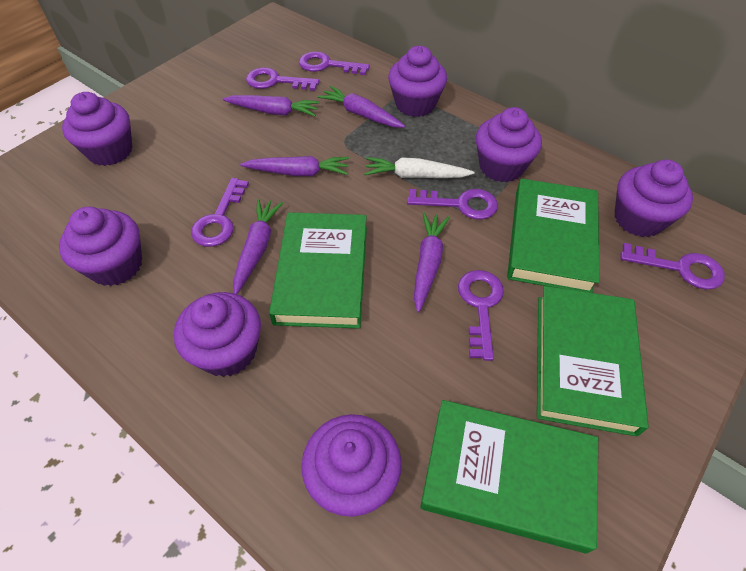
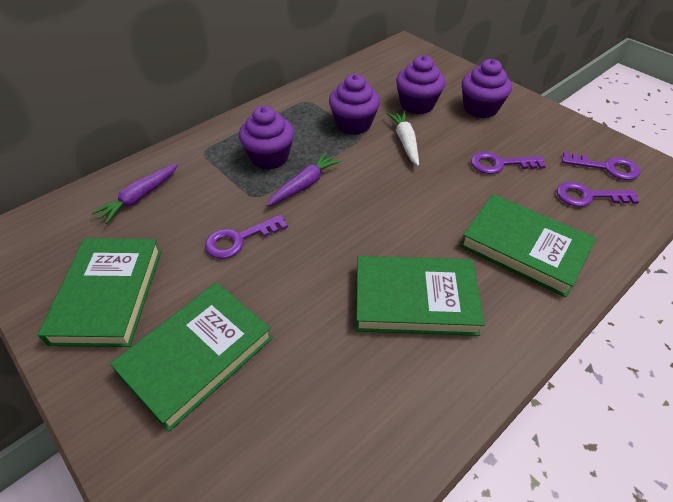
purple carrot: [223,95,320,116] [233,199,283,294] [240,156,349,176] [318,86,405,128] [414,213,450,312] = 5 -> [91,164,178,224] [267,152,342,206] = 2
purple cupcake: [59,207,142,286] [62,92,133,166] [174,292,261,377] [301,414,402,517] [388,46,447,117] [476,107,542,182] [614,160,693,237] = 7 -> [239,106,294,170] [329,74,380,135] [396,55,445,114] [462,59,512,118] = 4
purple key: [191,178,249,247] [246,67,320,91] [299,51,370,75] [407,189,498,220] [458,270,504,361] [620,243,725,290] = 6 -> [205,215,288,259] [471,152,546,174] [557,182,639,207] [562,152,640,180] = 4

